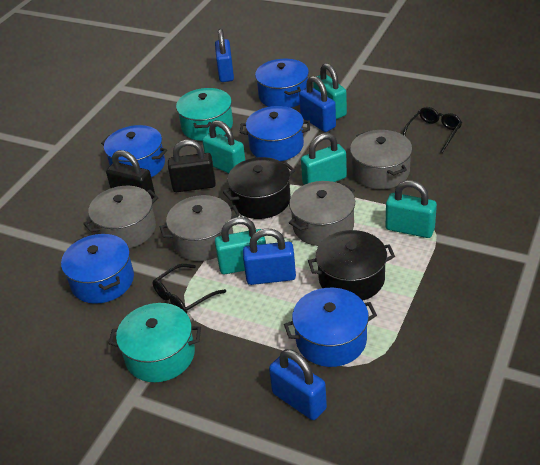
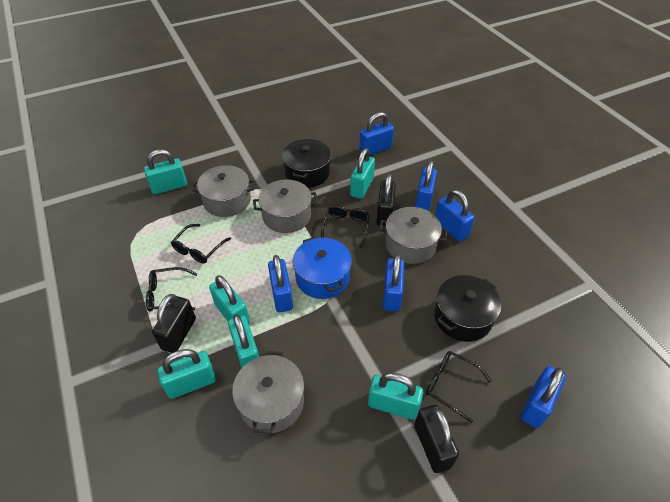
black glasses: [153,264,226,314] [403,107,462,153] = 2 -> [146,267,197,312] [171,224,231,263] [321,205,369,249] [426,351,492,423] = 4
black padlock: [106,150,155,199] [168,140,216,192] = 2 -> [152,294,196,353] [376,174,396,226] [415,405,459,473] = 3
blue padlock: [215,29,234,82] [243,229,296,285] [269,349,327,420] [299,76,336,132] = 4 -> [268,255,293,312] [359,112,394,155] [383,254,405,311] [415,161,437,211] [435,190,475,242] [520,366,566,428] = 6
blue pot: [61,234,134,304] [101,125,167,177] [240,106,310,161] [255,59,309,108] [284,288,377,367] = 5 -> [293,236,352,299] = 1
turquoise padlock: [202,120,245,173] [215,217,266,274] [301,133,347,185] [313,63,347,119] [386,180,437,238] = 5 -> [144,149,187,194] [157,349,216,399] [209,275,250,324] [228,314,259,368] [350,148,375,199] [368,373,423,420] = 6
turquoise pot: [109,303,201,382] [176,88,233,141] = 2 -> none = 0

